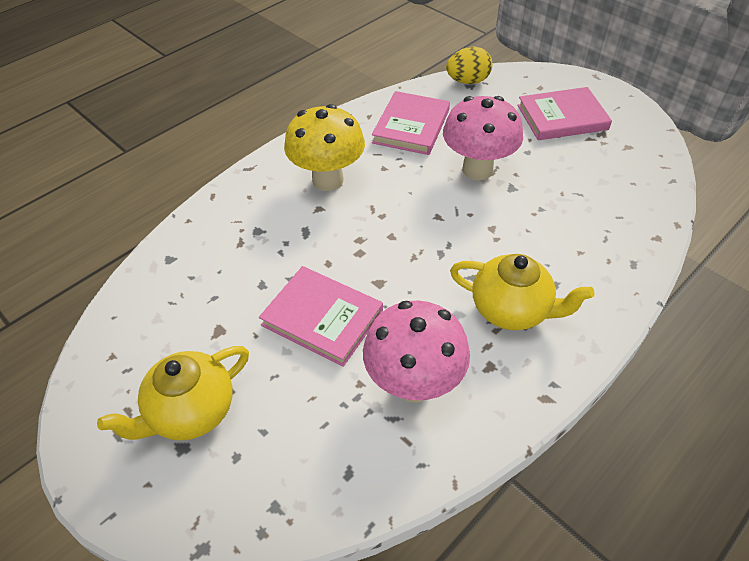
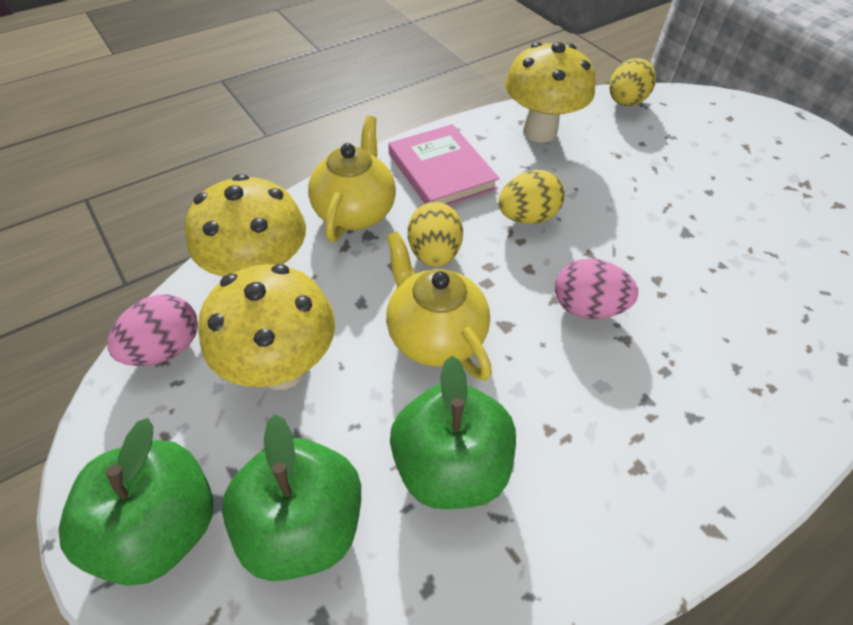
green apple: none = 0 -> [59,418,213,586] [222,415,361,581] [390,356,516,509] = 3
pink book: [259,266,383,367] [372,91,450,155] [518,87,612,140] = 3 -> [388,124,499,206] = 1
pink egg: none = 0 -> [107,295,198,366] [555,258,638,319] = 2
pink mushroom: [363,301,470,403] [443,96,523,180] = 2 -> none = 0
yellow egg: [446,47,492,84] = 1 -> [408,202,463,267] [498,170,565,224] [609,58,656,106] = 3
yellow mushroom: [284,104,365,191] = 1 -> [185,174,306,277] [198,264,335,390] [505,42,596,143] = 3

